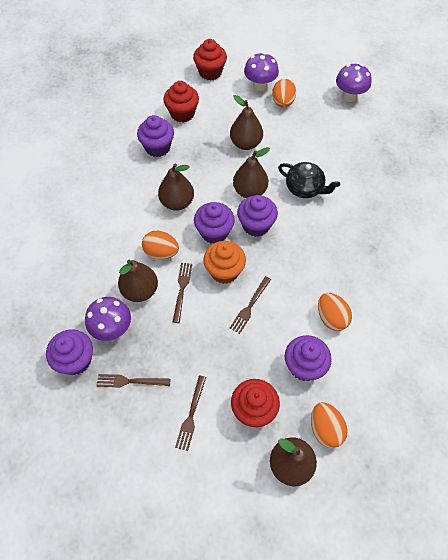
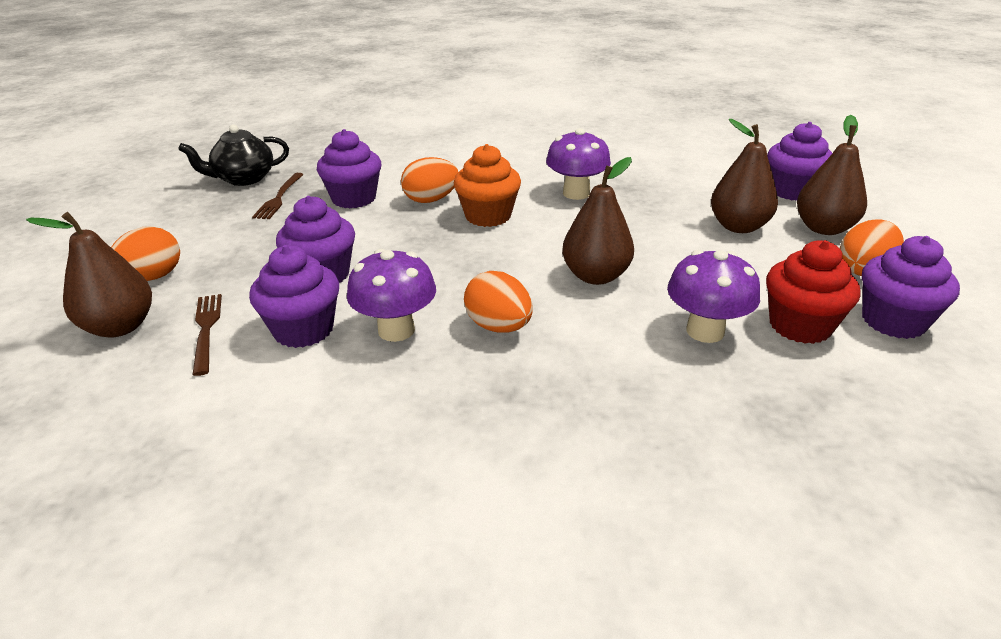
brown fork: [97,374,171,387] [173,263,192,323] [175,375,206,451] [230,276,271,334] = 4 -> [193,294,222,376] [252,173,304,219] = 2
brown pear: [118,260,158,302] [158,163,194,211] [230,95,263,150] [233,147,270,198] [270,437,317,486] = 5 -> [26,212,152,338] [562,157,634,285] [711,119,778,233] [797,115,867,235] = 4
red cupcake: [163,81,199,122] [193,39,227,80] [231,379,280,427] = 3 -> [766,240,860,344] = 1

